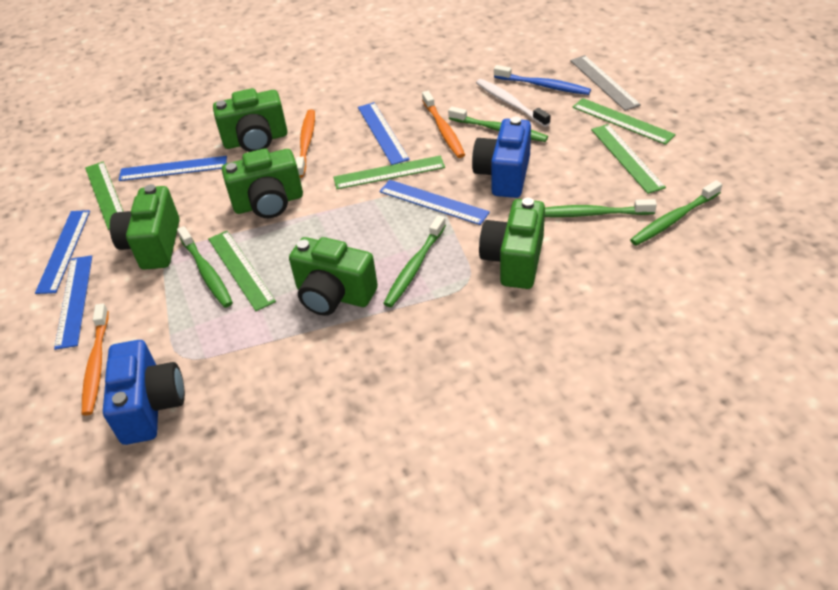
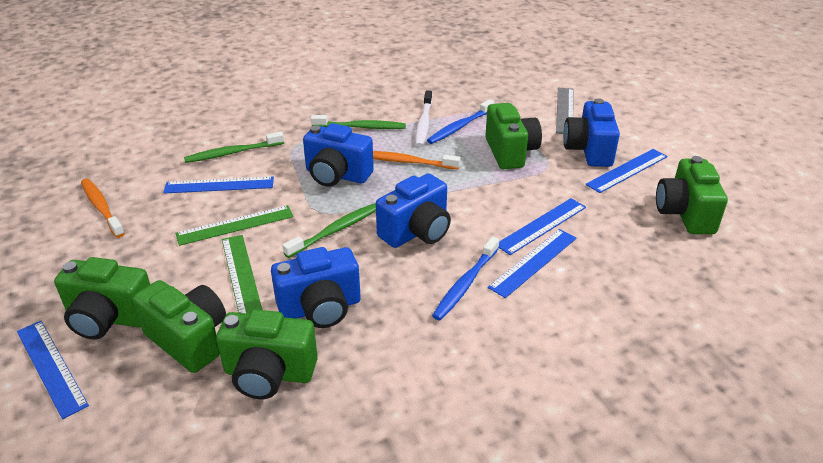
blue camera: [103,340,185,445] [472,117,531,198] = 2 -> [271,247,361,328] [303,123,374,187] [376,173,451,248] [563,98,620,167] = 4
blue toothbrush: [494,65,591,95] = 1 -> [427,99,495,144] [432,237,499,321] = 2
green ruler: [85,162,124,230] [208,231,276,311] [334,155,445,189] [572,98,676,145] [591,124,666,194] = 5 -> [175,205,294,246] [222,235,262,314] = 2
green toothbrush: [177,226,233,308] [383,215,446,307] [448,106,548,142] [545,199,657,217] [630,180,722,246] = 5 -> [184,132,284,163] [282,203,376,258] [311,115,406,129] = 3
orange toothbrush: [82,303,109,415] [296,109,315,178] [422,91,465,158] = 3 -> [81,179,125,238] [373,151,461,170] = 2

